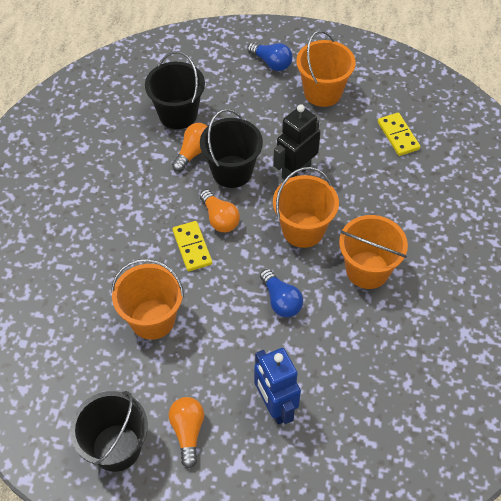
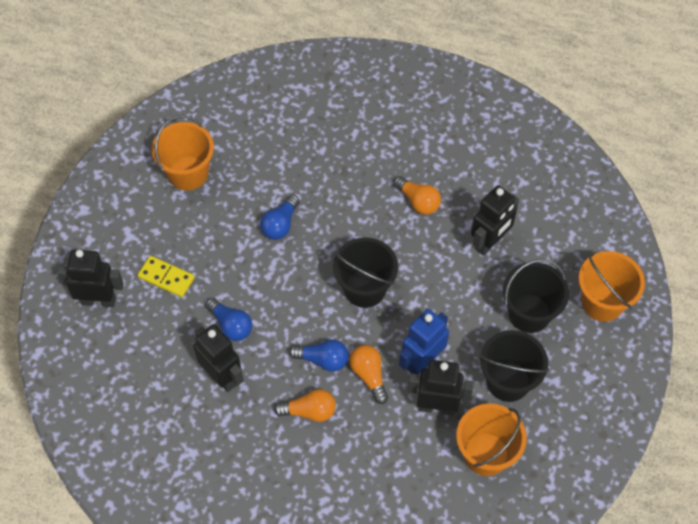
black robot: [273,104,320,180] = 1 -> [57,250,124,307] [193,324,244,392] [408,360,474,415] [471,185,519,256] = 4
blue light bulb: [247,42,292,71] [260,269,303,317] = 2 -> [205,298,252,341] [260,195,300,240] [289,339,349,372] = 3
orange bucket: [111,259,184,340] [273,167,339,248] [296,30,356,107] [339,215,408,289] = 4 -> [152,115,214,190] [456,404,527,476] [579,251,645,322] = 3
yellow domino: [172,221,212,271] [378,113,420,156] = 2 -> [138,256,195,297] = 1

